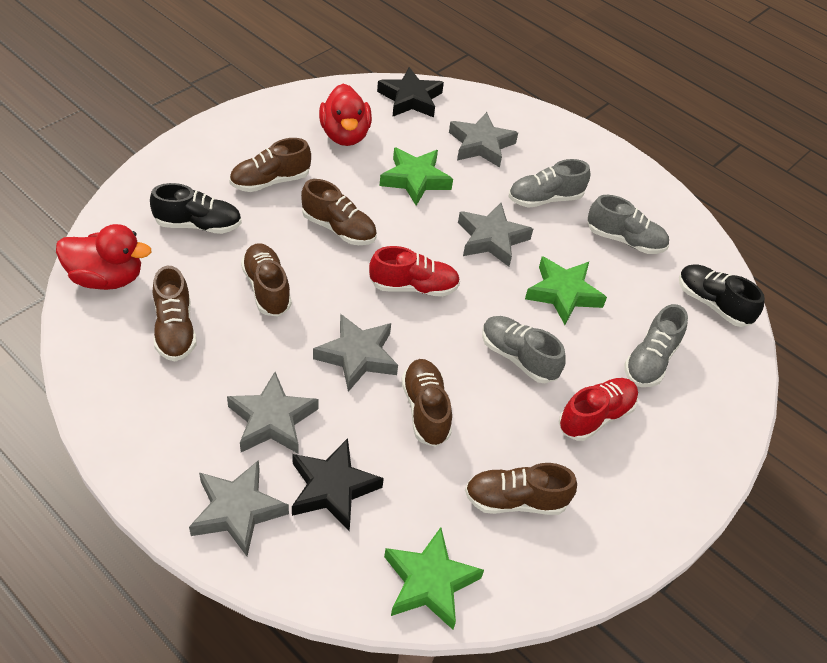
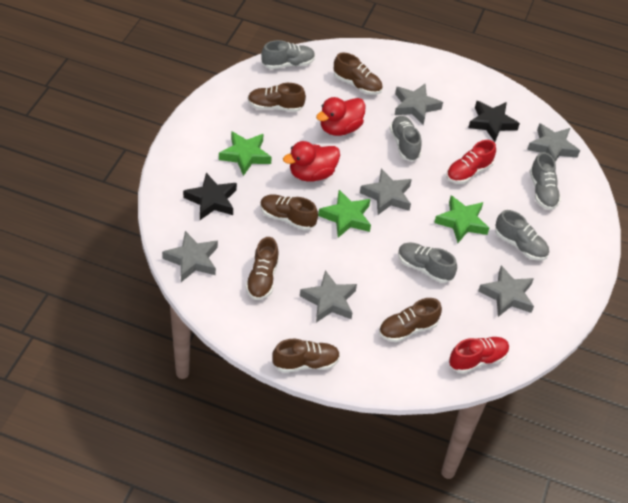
black shoe: [150,183,242,234] [679,265,765,327] = 2 -> none = 0
grey shoe: [482,316,566,383] [508,159,590,208] [587,195,669,254] [624,304,688,387] = 4 -> [261,40,315,69] [390,116,422,162] [398,243,457,283] [495,210,549,260] [529,152,561,210] = 5
grey star: [189,460,289,556] [227,372,319,454] [313,314,398,392] [449,112,518,168] [458,203,533,267] = 5 -> [162,231,218,282] [300,270,357,323] [360,169,412,215] [395,84,443,125] [478,266,534,317] [527,123,580,162] = 6

